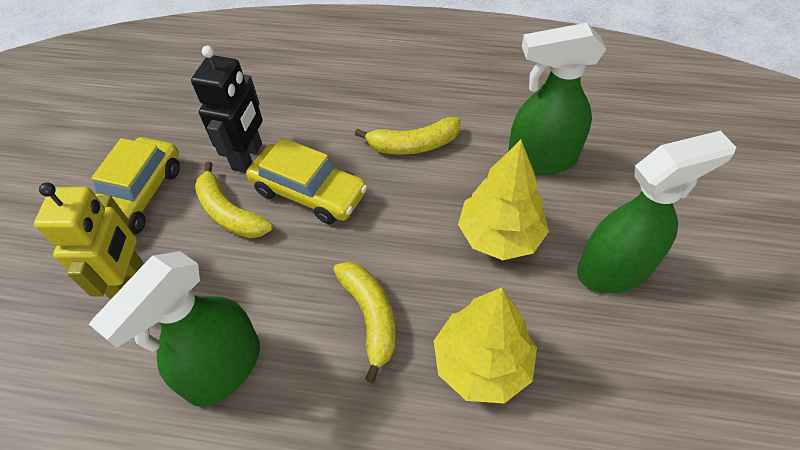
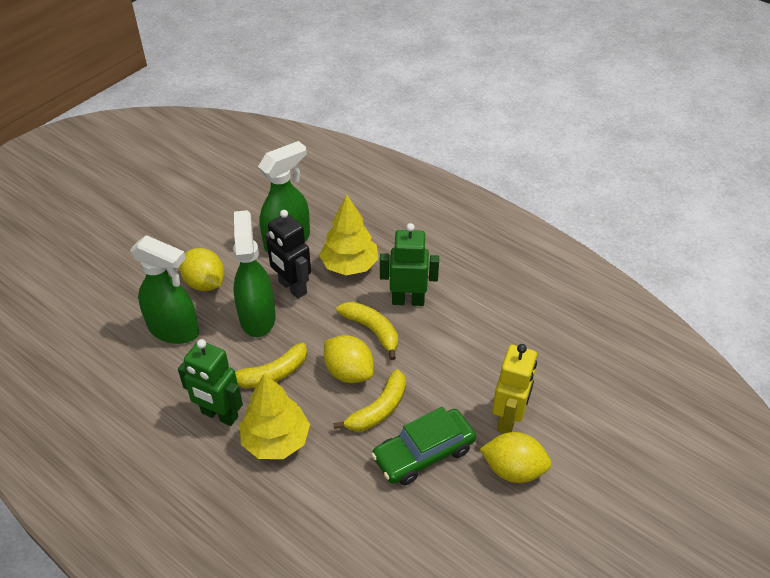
green car: none = 0 -> [371,407,476,485] = 1
green robot: none = 0 -> [178,339,243,426] [380,223,439,306] = 2
yellow car: [91,137,180,235] [246,138,367,224] = 2 -> none = 0
yellow lemon: none = 0 -> [180,248,224,291] [324,335,374,383] [480,432,552,483] = 3

